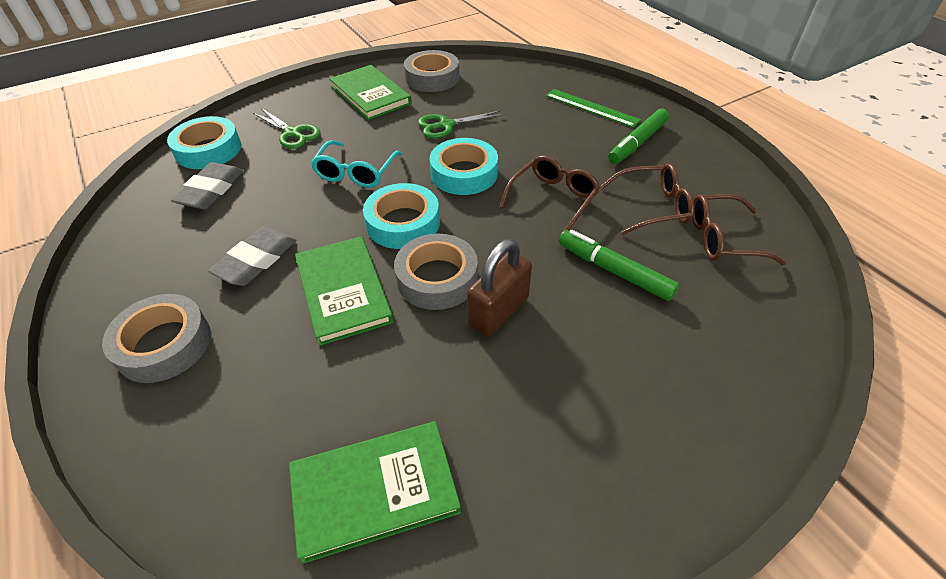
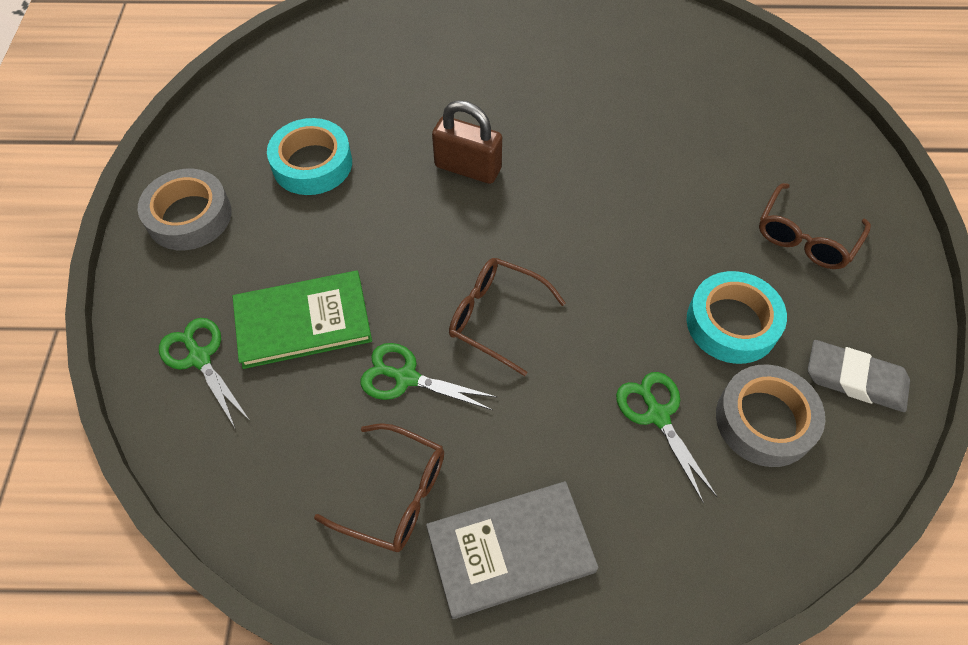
green book: [289,421,461,564] [295,236,394,346] [329,65,412,120] = 3 -> [232,271,372,369] = 1
green marker: [559,230,679,301] [608,109,669,164] = 2 -> none = 0
green ruler: [546,89,641,128] = 1 -> none = 0
green scissors: [253,108,321,149] [418,110,504,138] = 2 -> [159,318,249,428] [360,343,498,410] [616,372,717,503] = 3
grey book: none = 0 -> [426,481,598,619] = 1
grey eraser: [171,162,243,209] [208,227,297,286] = 2 -> [808,340,910,412] = 1
grey tape: [102,294,211,383] [394,234,478,310] [404,50,459,92] = 3 -> [138,169,232,250] [716,364,825,467] = 2
turquoise glasses: [311,140,402,188] = 1 -> none = 0
turquoise tape: [167,116,241,169] [363,183,440,249] [430,138,498,195] = 3 -> [267,118,352,195] [687,271,787,364] = 2

